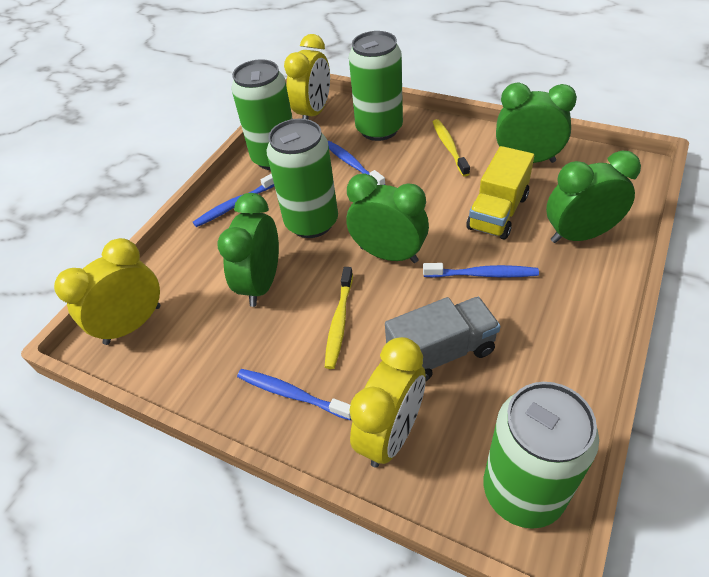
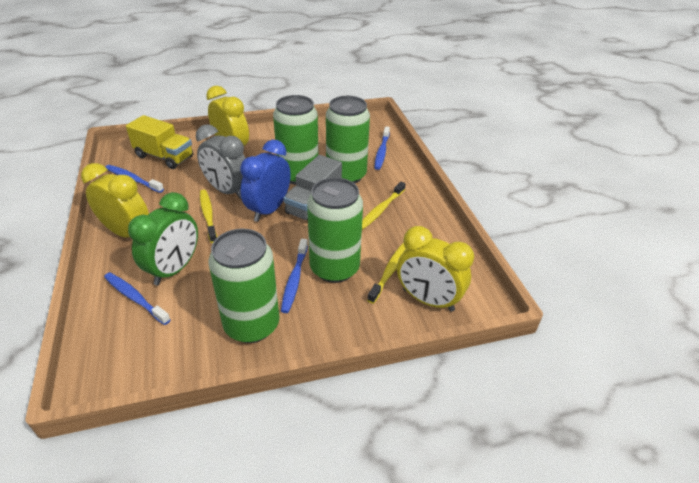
blue clock: none = 0 -> [240,140,291,222] = 1
green clock: [217,193,279,307] [347,173,429,263] [496,82,577,163] [546,151,641,243] = 4 -> [128,192,198,285] = 1
grey clock: none = 0 -> [196,124,246,199] = 1
yellow toothbrush: [325,267,353,369] [433,119,470,177] = 2 -> [200,190,217,243] [362,181,406,230] [367,242,406,304] = 3

